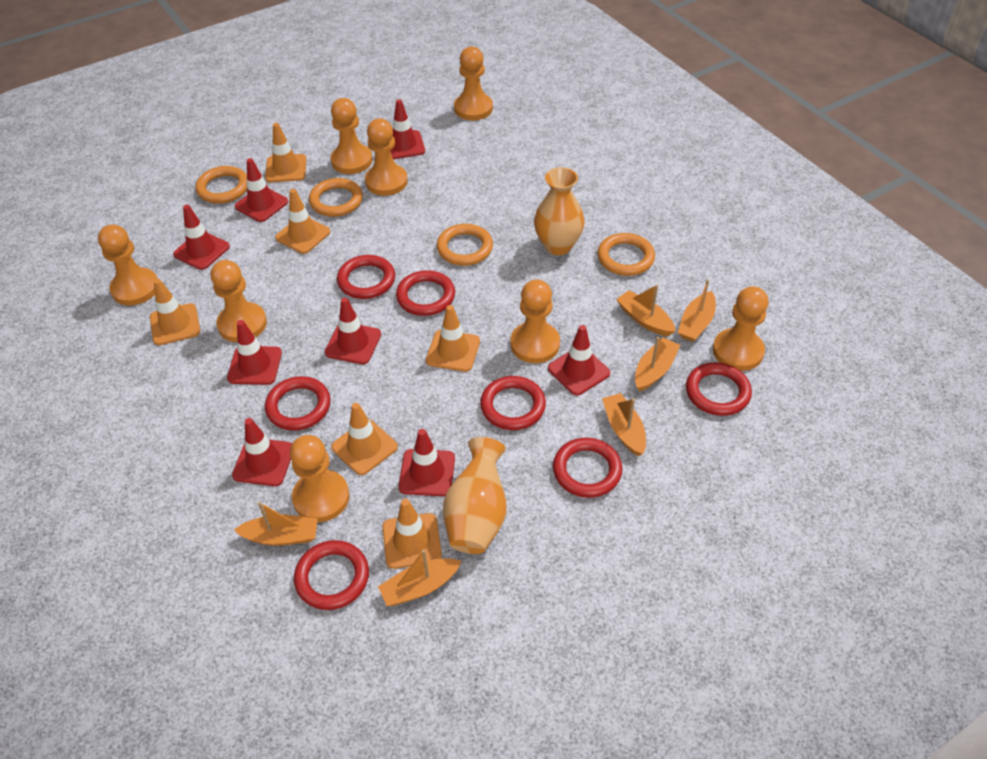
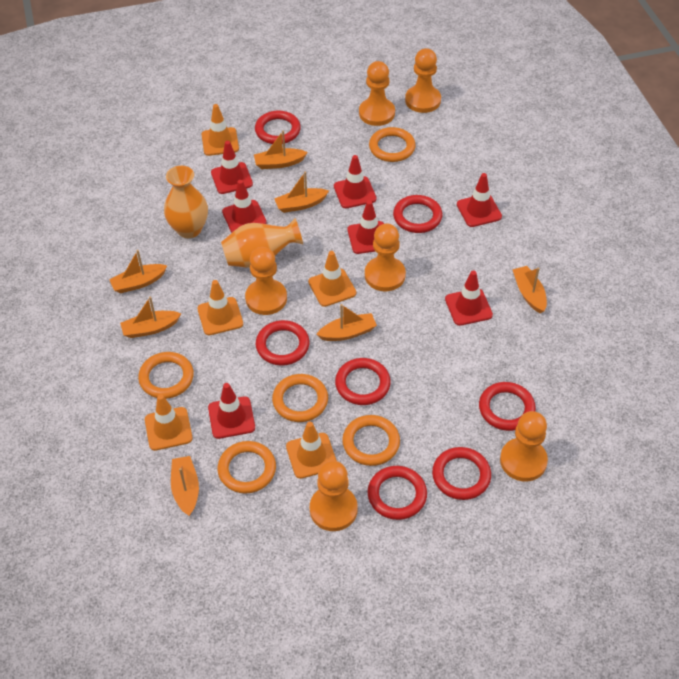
orange boat: [234,502,318,546] [378,550,462,606] [602,393,646,456] [616,284,675,336] [635,337,680,391] [678,279,716,342] = 6 -> [109,250,167,293] [120,296,181,338] [171,456,199,516] [254,131,308,169] [274,172,329,213] [316,304,377,341] [512,266,547,313] = 7
orange pawn: [98,224,158,305] [211,260,267,342] [290,435,350,522] [331,98,373,174] [365,118,408,196] [454,47,493,120] [510,280,560,363] [713,286,769,371] = 8 -> [245,247,287,315] [310,461,358,531] [359,61,395,126] [365,224,406,291] [405,48,441,113] [500,411,548,482] = 6
orange ring: [195,166,247,204] [309,178,363,217] [437,224,493,266] [597,233,655,276] = 4 -> [138,352,194,399] [218,441,276,494] [272,374,328,422] [342,415,400,466] [369,127,416,162] = 5
orange traffic cone: [150,279,200,345] [265,123,306,182] [275,189,330,254] [331,403,398,475] [382,499,442,569] [426,305,480,372] = 6 -> [145,394,193,451] [197,280,243,335] [202,104,239,156] [286,422,337,479] [308,251,356,307] = 5
red traffic cone: [173,205,230,270] [227,320,282,385] [232,418,292,486] [235,158,288,222] [325,298,381,364] [390,99,425,159] [399,429,455,496] [548,325,610,395] = 8 -> [208,383,255,439] [211,141,253,194] [222,180,267,232] [334,155,377,208] [348,200,384,254] [445,270,493,326] [457,173,502,227] = 7

